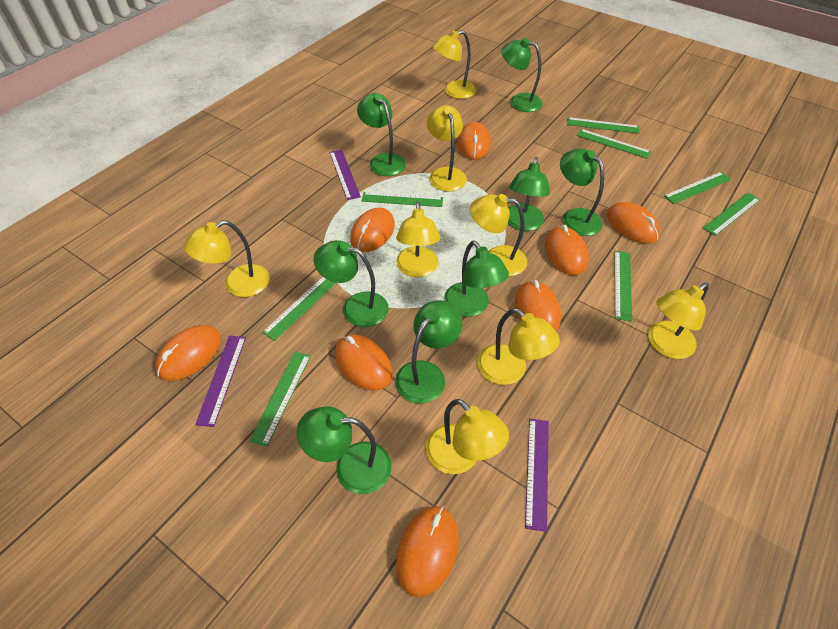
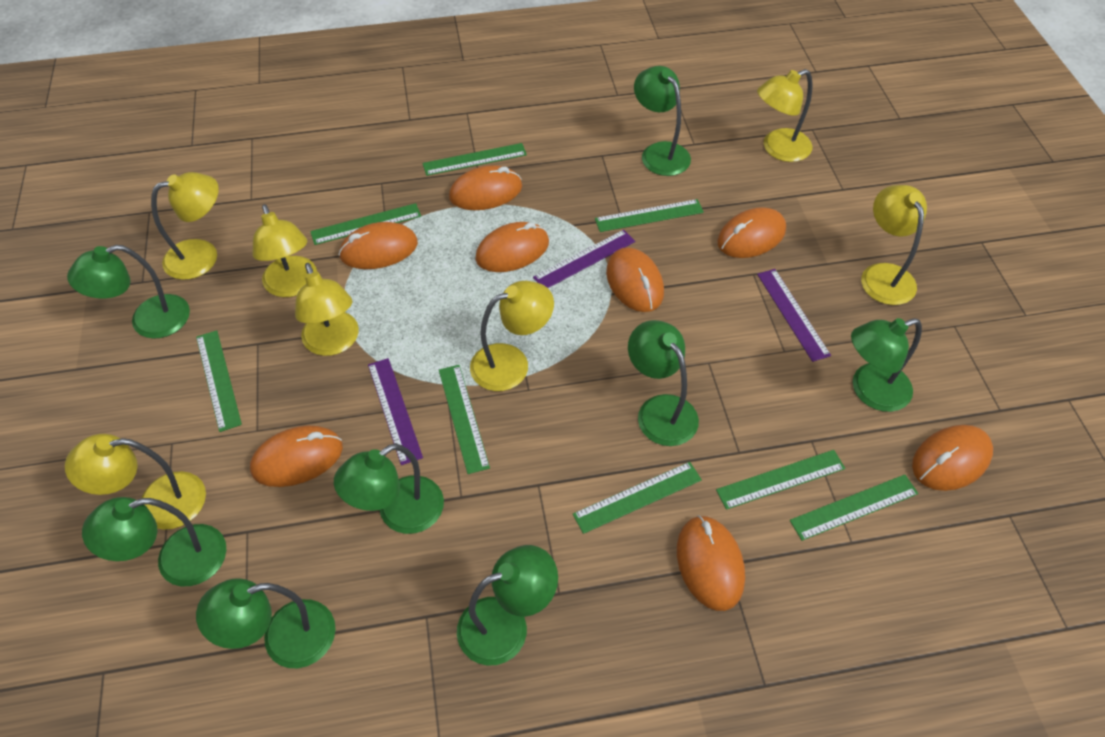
yellow lamp: [184,220,270,297] [396,202,440,277] [426,399,509,474] [427,105,467,192] [432,30,476,99] [470,194,527,276] [477,308,560,385] [648,283,709,359] = 8 -> [65,434,206,530] [151,172,219,280] [253,204,317,297] [295,263,359,356] [470,281,554,391] [757,69,813,162] [861,185,927,305] = 7

